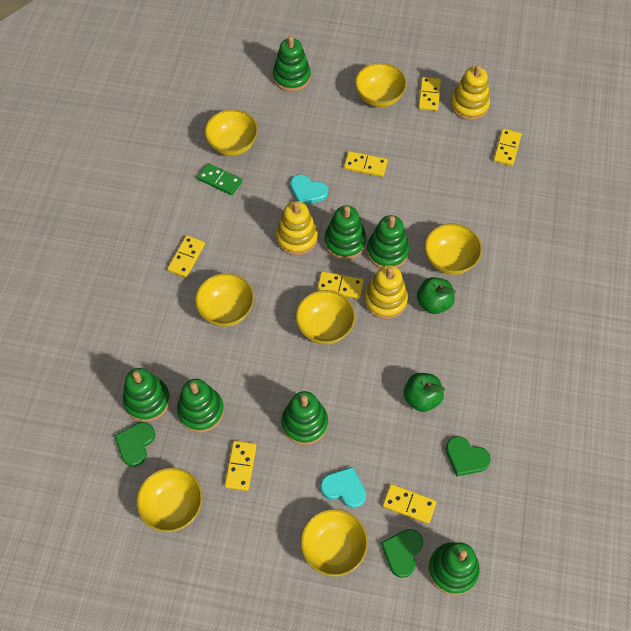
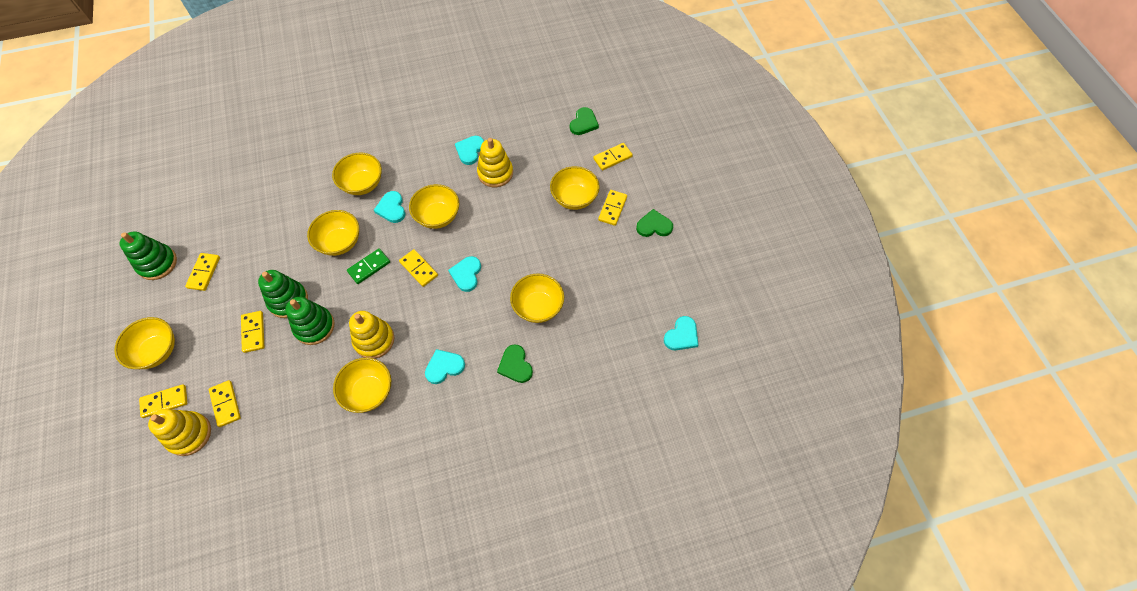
green apple: [404,373,445,412] [417,277,456,314] = 2 -> none = 0
green stacking toy: [123,368,170,422] [177,379,224,433] [273,36,311,92] [281,391,328,445] [324,206,367,260] [367,215,409,268] [428,542,480,595] = 7 -> [119,231,177,280] [258,270,308,318] [285,297,334,345] = 3
turquoise heart: [290,174,328,205] [320,467,366,508] = 2 -> [374,191,405,223] [425,349,465,384] [448,256,481,292] [455,136,484,165] [664,316,698,350] = 5

